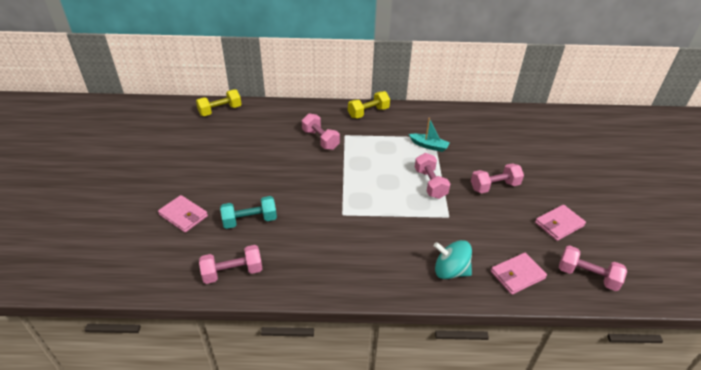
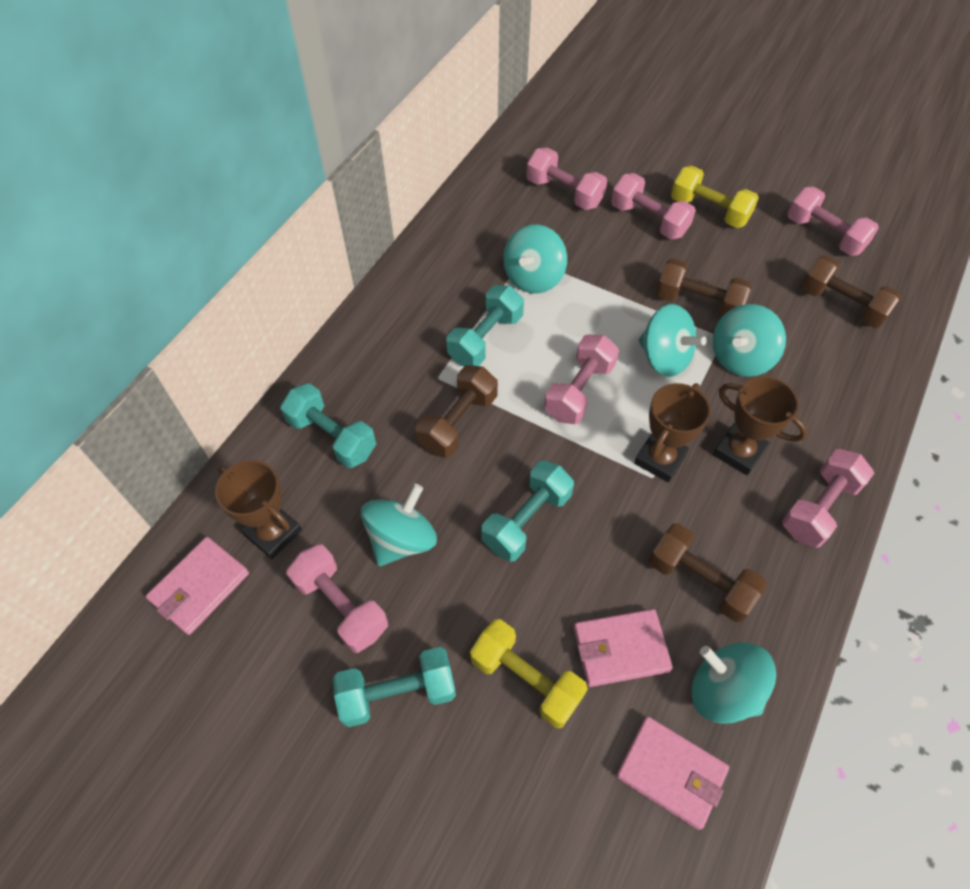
brown dumbbell: none = 0 -> [416,365,498,458] [649,523,767,622] [656,258,752,317] [801,255,901,328] = 4
brown trophy: none = 0 -> [215,460,302,559] [634,383,711,482] [713,376,807,475] = 3
pink dumbbell: [199,245,262,284] [302,113,340,150] [415,153,450,199] [471,163,524,193] [559,245,627,291] = 5 -> [286,544,388,653] [526,148,607,210] [544,335,619,424] [611,173,696,239] [782,449,874,548] [787,187,879,256] = 6
turquoise boat: [409,118,450,152] = 1 -> none = 0
turquoise dumbbell: [220,196,277,229] = 1 -> [280,383,376,468] [333,647,456,727] [446,285,524,366] [481,461,574,562] = 4
turquoise spinning top: [434,240,472,279] = 1 -> [361,484,437,566] [503,225,567,293] [638,304,707,377] [691,642,776,724] [713,304,786,377] = 5

